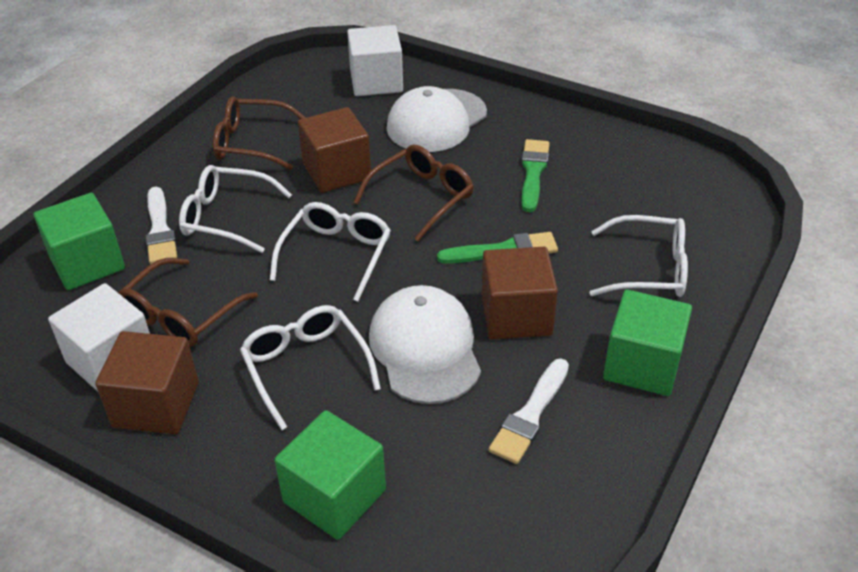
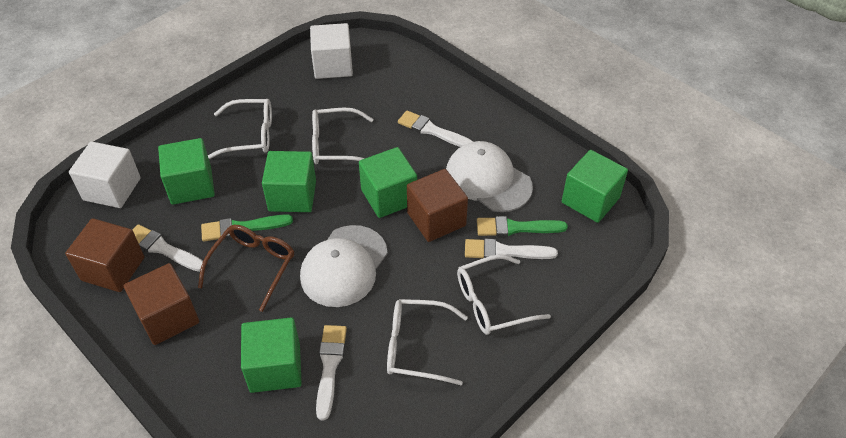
brown glasses: [118,258,258,347] [213,97,306,170] [354,145,474,241] = 3 -> [198,225,294,312] = 1
green cube: [34,193,125,290] [275,410,386,540] [603,290,692,396] = 3 -> [158,138,215,205] [241,318,302,393] [262,151,316,212] [359,147,417,218] [562,150,628,223] = 5
white brush: [145,187,177,264] [489,359,569,464] = 2 -> [132,224,203,272] [316,325,347,421] [398,111,473,147] [465,239,558,260] = 4

